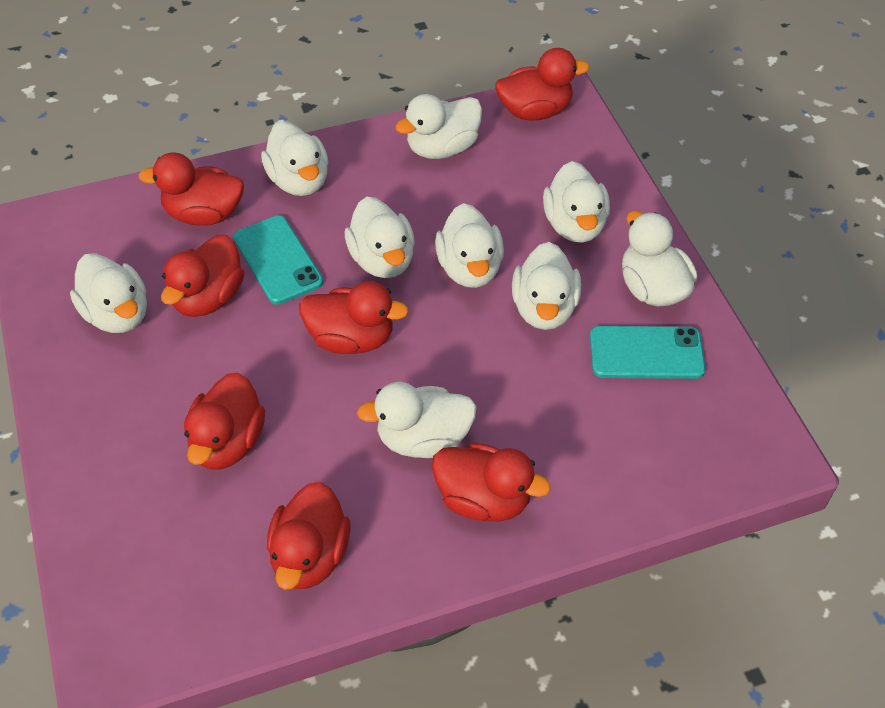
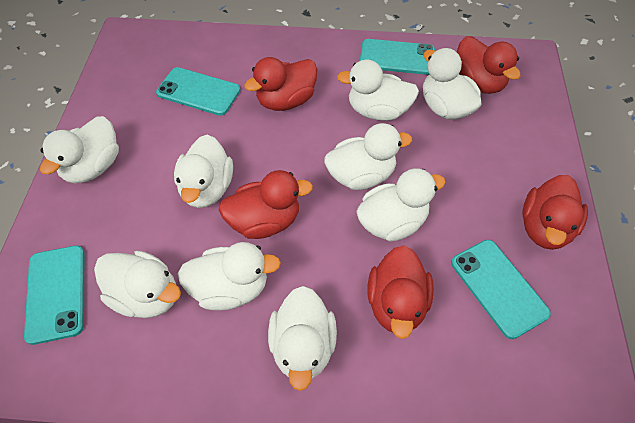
red duck: [138,152,244,226] [161,235,244,317] [184,372,265,470] [267,482,350,590] [299,281,409,354] [432,443,551,522] [495,48,589,121] = 7 -> [218,170,313,239] [244,57,317,111] [368,245,434,339] [457,36,520,94] [522,175,588,250] = 5
turquoise phone: [233,215,323,305] [590,326,706,379] = 2 -> [24,246,84,345] [156,67,241,116] [360,39,435,75] [451,240,551,339] = 4

